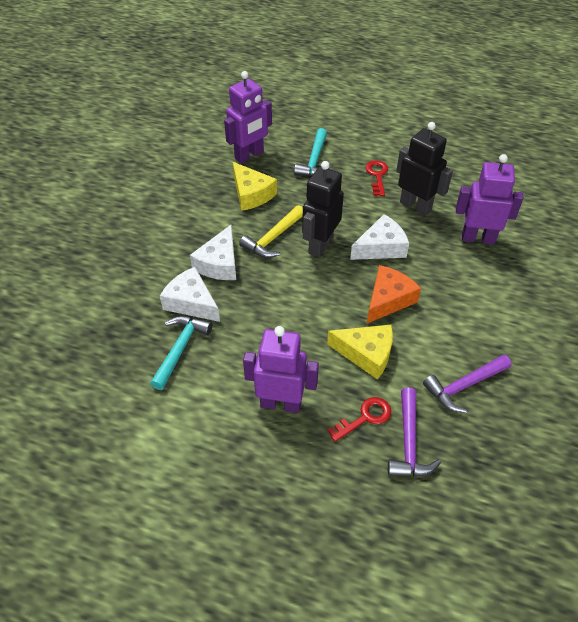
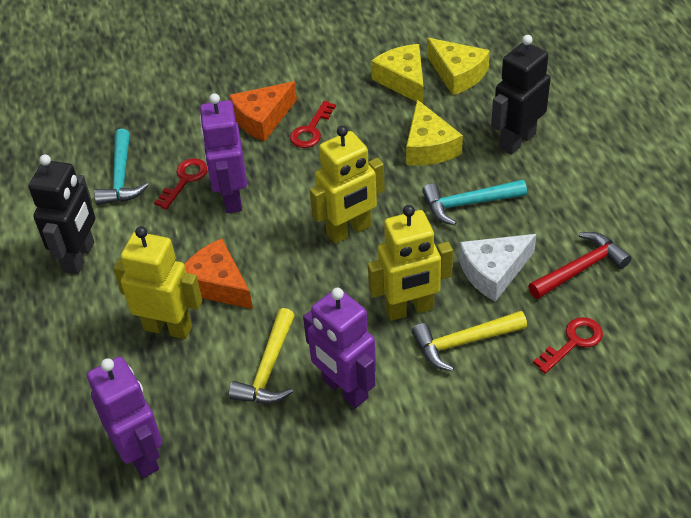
orange cheese: [367,265,421,324] = 1 -> [184,239,253,309] [229,81,297,142] = 2
purple hammer: [388,388,441,477] [423,354,511,413] = 2 -> none = 0
red hammer: none = 0 -> [528,232,632,299] = 1
red key: [327,397,391,442] [365,160,388,196] = 2 -> [154,158,208,209] [290,101,336,148] [533,317,603,374] = 3
white cheese: [160,267,220,322] [190,225,236,280] [350,214,409,260] = 3 -> [459,234,537,302] = 1
yellow cheese: [233,162,277,211] [327,325,393,380] = 2 -> [371,44,424,104] [406,100,463,166] [427,38,490,95] = 3
yellow hammer: [239,205,303,258] = 1 -> [228,308,295,404] [412,311,527,372] = 2
yellow robot: none = 0 -> [113,226,202,339] [310,126,385,244] [368,205,453,321] = 3

